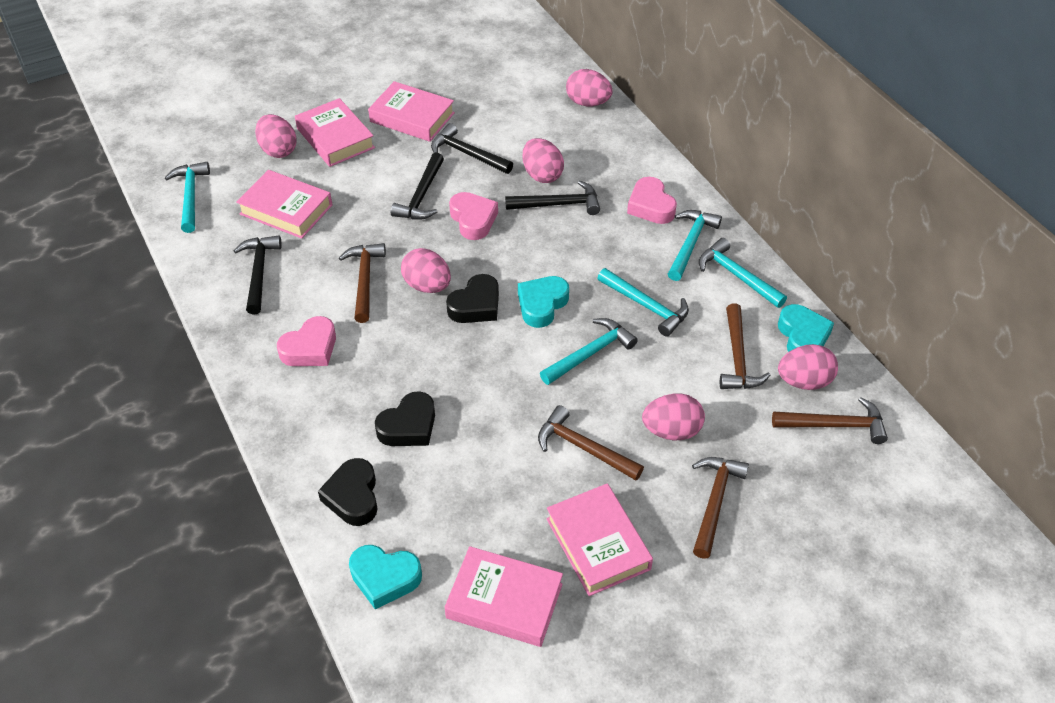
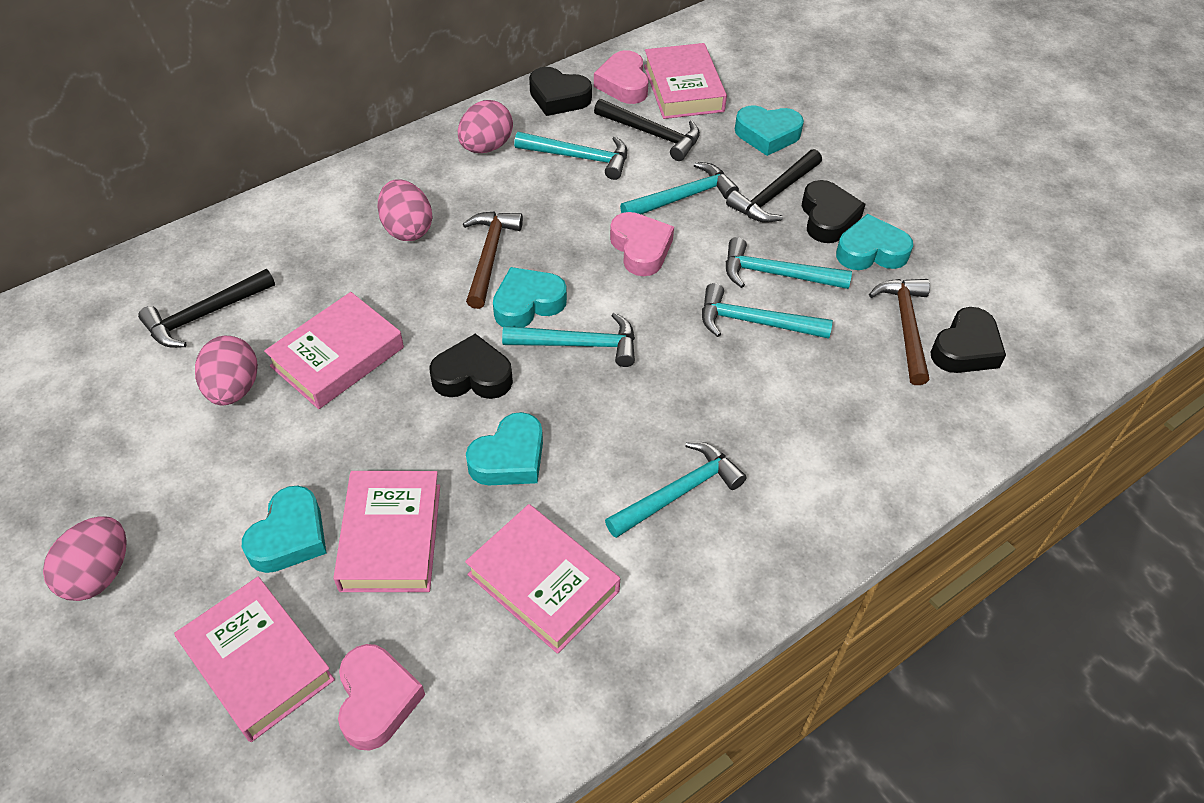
black hammer: [234,236,282,315] [391,152,444,220] [431,123,513,174] [505,181,600,215] = 4 -> [138,269,275,348] [594,99,700,161] [726,149,822,223] = 3
black heart: [318,458,378,526] [375,391,435,446] [446,274,499,323] = 3 -> [429,334,513,399] [529,67,592,116] [802,180,865,243] [930,307,1006,373] = 4
brown hammer: [339,243,386,323] [538,405,644,480] [692,457,749,559] [720,304,770,389] [772,397,888,444] = 5 -> [463,211,523,309] [869,279,930,385] = 2
pink egg: [255,114,297,158] [401,248,451,293] [522,138,564,183] [566,69,613,106] [642,393,705,440] [778,344,838,390] = 6 -> [43,516,127,601] [195,336,258,405] [378,179,433,241] [458,100,513,153] = 4
turquoise hammer: [165,162,210,233] [540,318,638,385] [597,268,689,337] [668,210,722,281] [699,238,787,308] = 5 -> [502,312,635,367] [514,132,627,180] [605,442,746,538] [620,162,739,214] [702,283,833,339] [726,237,852,289] = 6
turquoise heart: [349,545,422,609] [518,276,569,328] [778,304,834,352] = 3 -> [242,486,326,573] [466,412,543,485] [493,267,567,327] [735,105,804,156] [836,214,913,270] = 5

